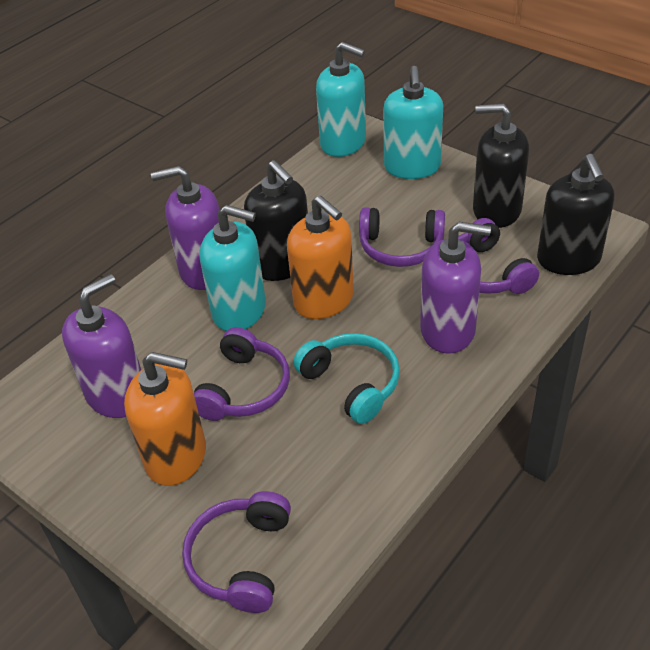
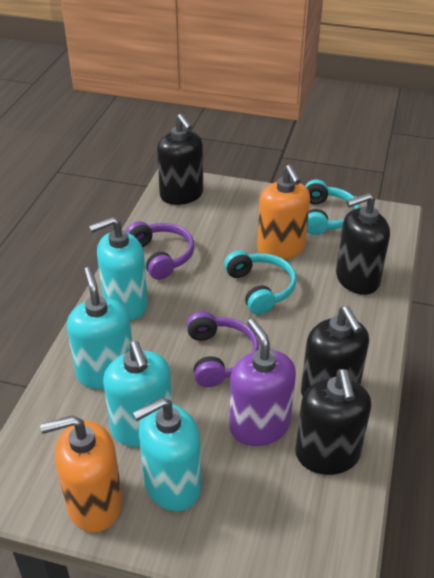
black soap dispenser: [244,160,308,281] [473,103,529,228] [537,154,615,275] = 3 -> [157,114,203,205] [295,369,371,475] [301,306,369,397] [336,193,390,295] = 4
purple headphones: [182,491,291,613] [194,327,290,421] [359,207,445,267] [458,218,539,294] = 4 -> [126,221,194,280] [187,311,259,387] = 2
purple soap dispenser: [62,274,141,418] [151,166,220,290] [420,222,491,354] = 3 -> [229,319,296,446] = 1
turquoise headphones: [293,333,400,424] = 1 -> [224,250,296,314] [305,179,360,235] = 2
turquoise soap dispenser: [199,205,266,331] [316,42,366,157] [383,66,443,179] = 3 -> [67,267,132,389] [89,217,148,320] [103,341,172,447] [133,397,201,511] = 4

